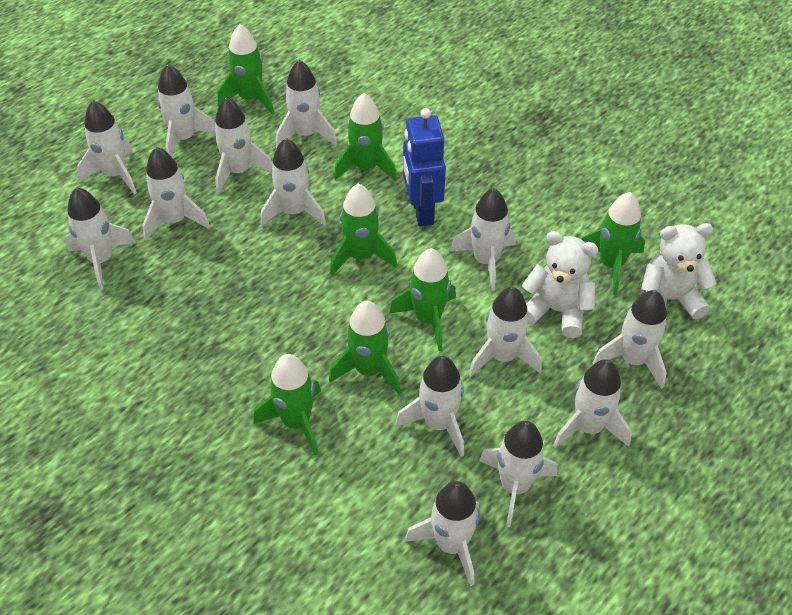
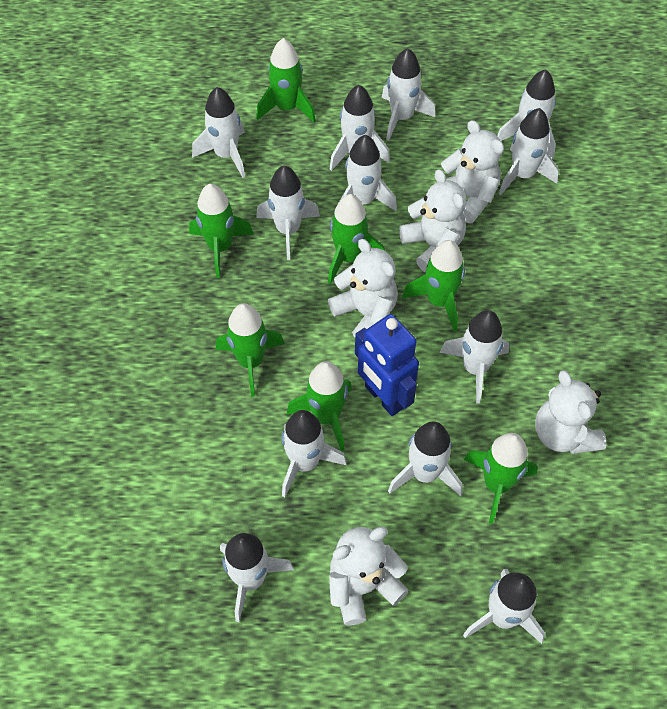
white rocket: [65,187,136,290] [77,101,137,194] [142,147,210,241] [157,64,215,157] [214,97,273,194] [261,138,326,227] [276,60,337,148] [395,356,464,457] [405,481,480,586] [450,188,516,291] [468,287,542,377] [479,421,557,527] [553,359,632,448] [592,290,667,389] = 14 -> [192,87,245,178] [220,533,294,622] [256,166,320,260] [282,410,347,497] [330,85,390,171] [337,135,397,211] [382,48,435,141] [388,421,463,496] [440,310,509,404] [463,569,545,644] [497,69,556,159] [499,108,559,195] = 12
white teddy bear: [521,231,599,338] [641,223,717,319] = 2 -> [328,239,398,337] [329,526,409,626] [399,169,466,273] [441,120,504,223] [535,370,607,454] = 5

